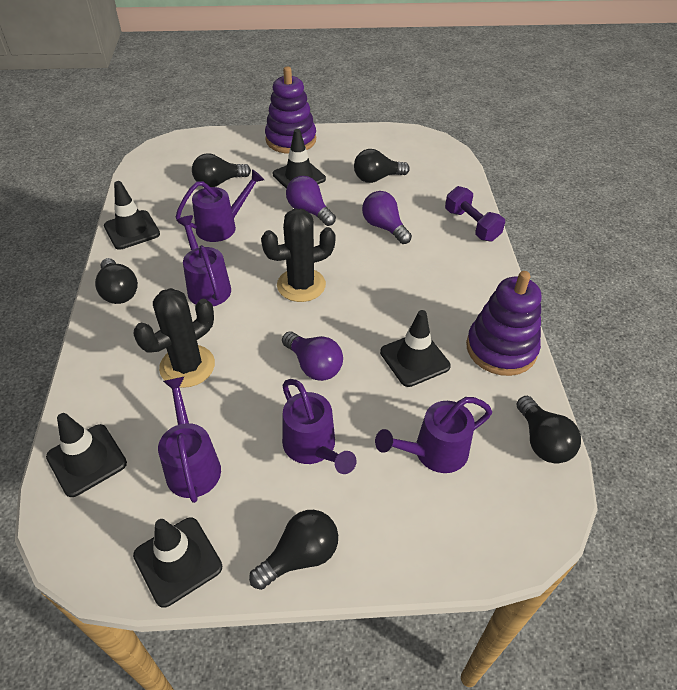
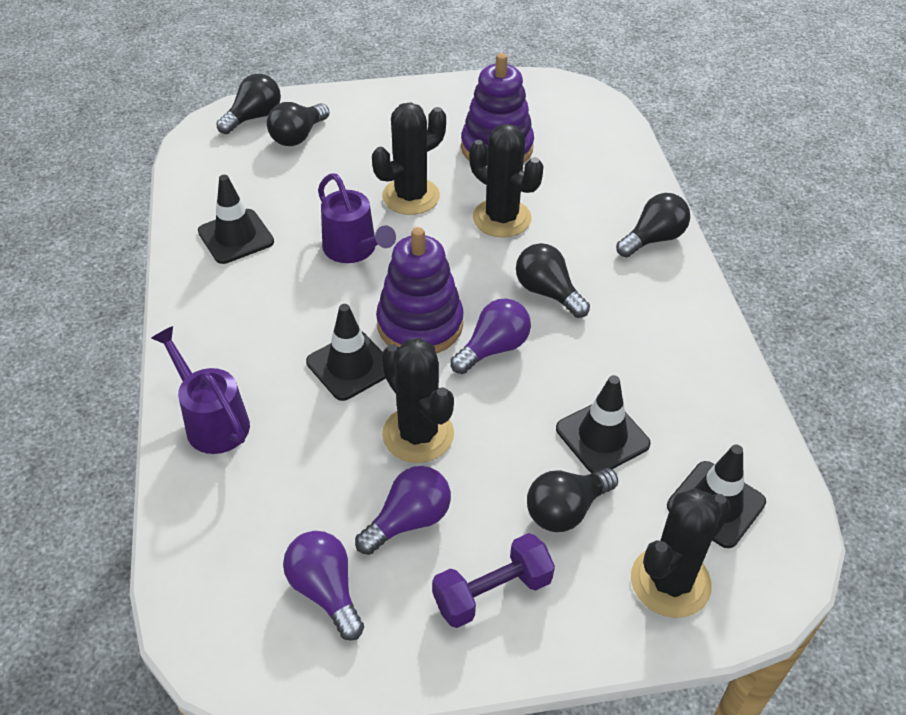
black cactus: [134,288,215,388] [261,209,335,302] = 2 -> [372,102,446,215] [381,338,454,463] [469,124,543,237] [631,488,731,618] = 4
black traffic cone: [46,413,127,497] [104,181,160,250] [133,518,222,608] [273,129,326,189] [380,310,451,387] = 5 -> [198,175,274,264] [306,304,386,401] [556,375,651,474] [667,445,766,548] = 4
purple watering can: [158,377,221,503] [175,169,264,242] [177,215,231,306] [282,379,356,474] [375,397,492,473] = 5 -> [151,326,250,454] [318,173,396,263] = 2

